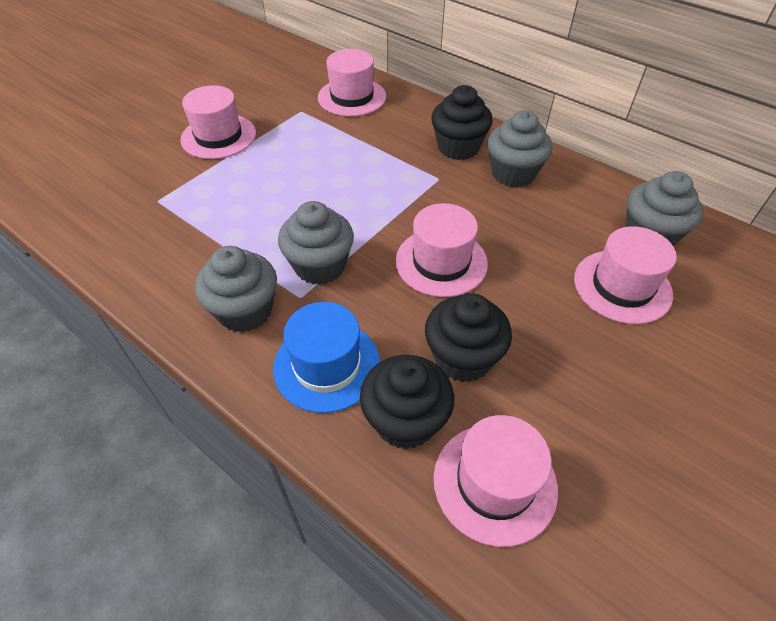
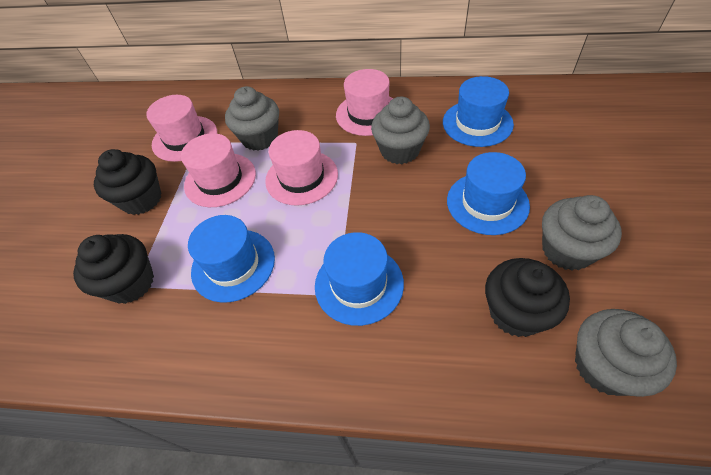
blue hat: [273,302,380,413] = 1 -> [188,215,275,303] [315,232,404,326] [443,76,514,147] [447,152,530,235] = 4
pink hat: [180,85,256,159] [318,49,386,117] [396,203,488,297] [433,415,558,547] [574,226,677,324] = 5 -> [146,95,217,162] [181,133,256,207] [265,130,338,206] [336,69,393,136] = 4

